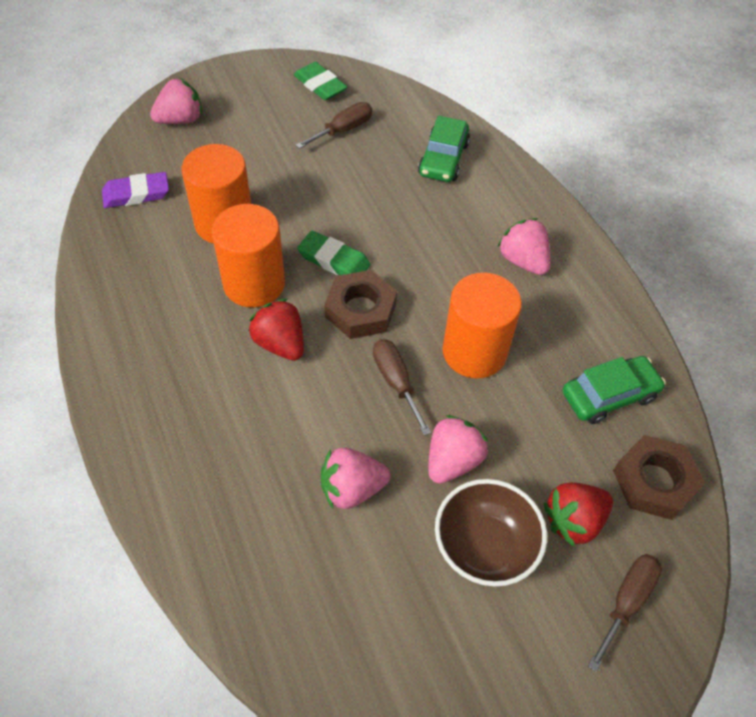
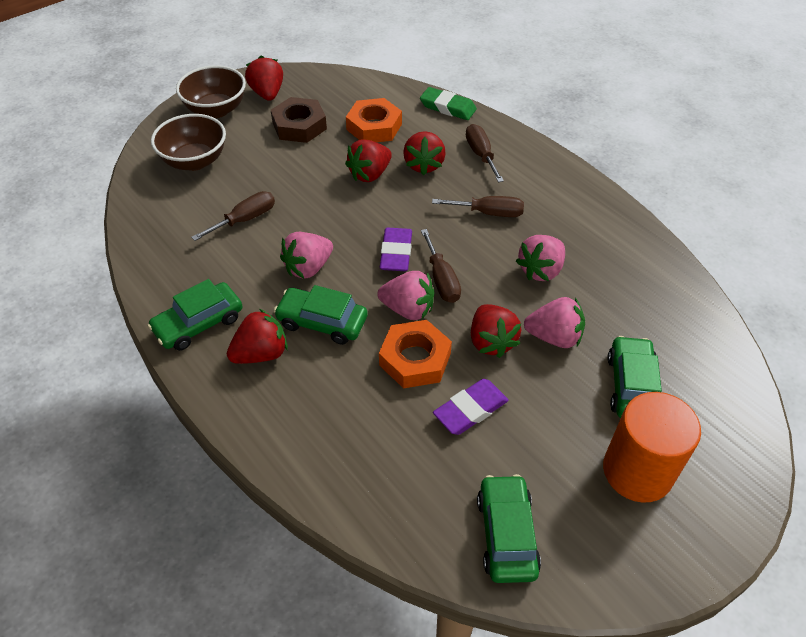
brown bowl: [435,479,547,586] = 1 -> [151,114,226,171] [176,65,246,118] = 2
brown nut: [324,270,397,339] [613,435,705,520] = 2 -> [271,97,327,143] = 1
brown screwdriver: [296,102,372,149] [373,339,432,436] [588,554,662,672] = 3 -> [191,191,275,241] [421,229,461,303] [432,196,524,217] [466,124,504,182] = 4
green car: [418,116,470,182] [563,356,666,424] = 2 -> [147,279,242,351] [274,285,368,345] [477,474,541,583] [608,336,662,418] = 4
green eraser: [294,62,347,100] [297,231,370,275] = 2 -> [420,87,477,120] = 1
orange cylinder: [182,144,251,244] [212,204,285,307] [442,273,522,378] = 3 -> [603,392,701,503] = 1
orange nut: none = 0 -> [346,98,402,142] [379,320,452,389] = 2
purple eraser: [102,172,169,208] = 1 -> [380,228,412,271] [433,379,509,435] = 2
red strawberry: [248,299,304,361] [543,482,613,547] = 2 -> [227,309,288,364] [245,56,283,101] [345,140,392,182] [403,131,446,175] [471,304,521,358] = 5

